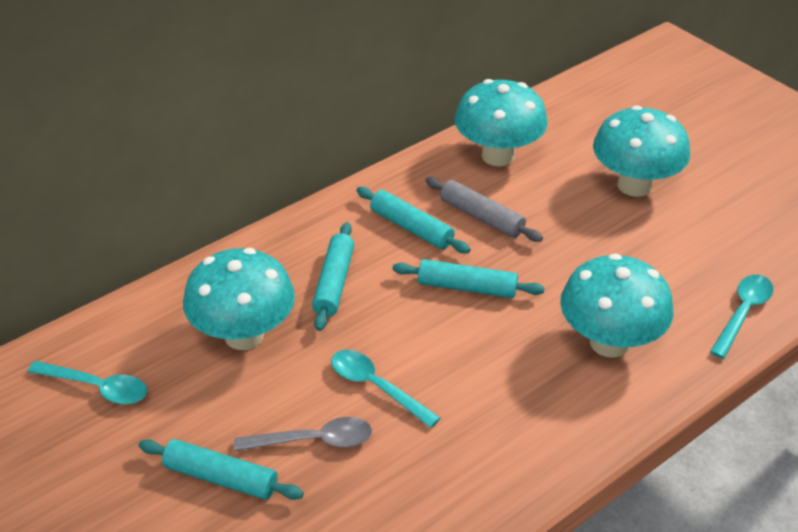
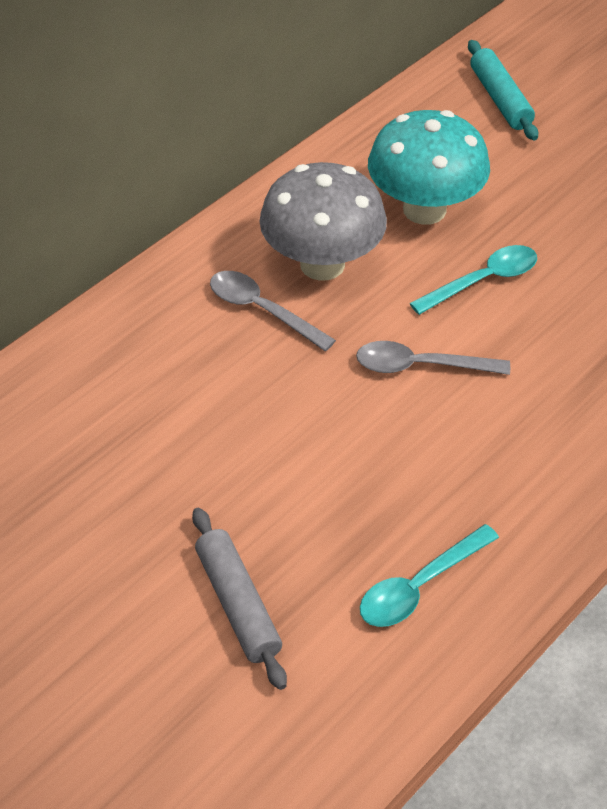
grey mushroom: none = 0 -> [259,162,387,281] = 1
grey spoon: [234,417,372,451] = 1 -> [210,271,336,351] [356,341,510,375] = 2
turquoise mushroom: [183,248,295,350] [455,79,548,166] [560,253,673,358] [593,105,690,197] = 4 -> [368,110,490,225] = 1
turquoise rolling pin: [139,439,304,500] [312,222,354,331] [356,187,470,253] [393,259,545,298] = 4 -> [468,40,538,140] = 1
turquoise spoon: [28,361,147,404] [331,350,440,428] [710,275,773,359] = 3 -> [360,524,499,627] [410,245,537,315] = 2

